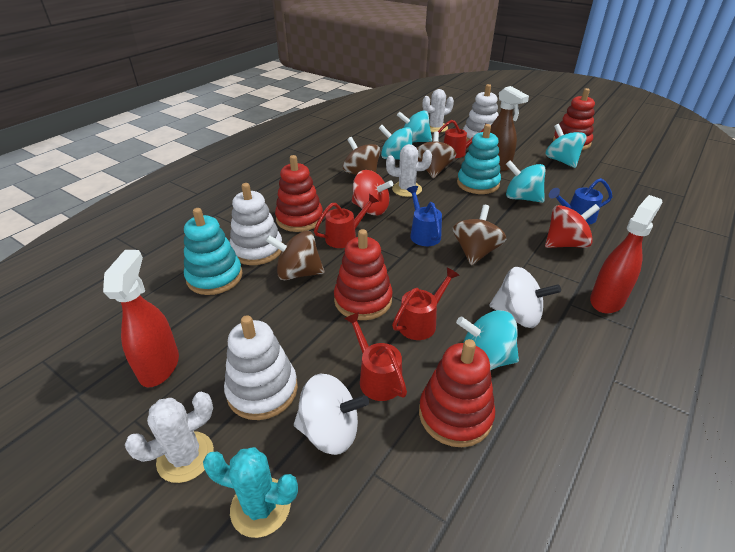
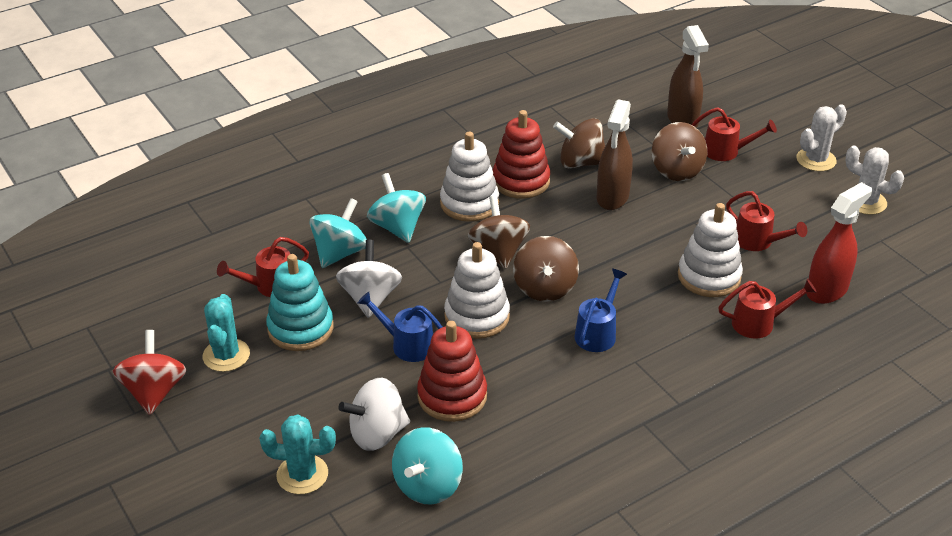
brown spray bottle: [490,86,529,171] = 1 -> [597,99,633,210] [667,25,709,127] = 2
red spinning top: [352,170,393,215] [545,204,600,248] = 2 -> [113,330,186,415] = 1
red spray bottle: [103,250,179,388] [590,195,662,314] = 2 -> [806,182,872,304] = 1
red stacking toy: [275,155,323,232] [334,229,393,320] [419,339,495,447] [553,88,595,150] = 4 -> [417,321,487,422] [493,110,550,199] = 2
turquoise cactus: [203,447,298,538] = 1 -> [203,294,250,372] [259,415,336,494] = 2
turquoise spinning top: [379,125,412,160] [397,110,432,143] [456,310,519,370] [506,160,545,203] [545,124,586,168] = 5 -> [310,198,367,268] [367,173,426,243] [392,427,463,505] = 3
turquoise stacking toy: [184,208,243,295] [457,124,501,194] = 2 -> [266,254,333,351] = 1
white cactus: [125,392,214,483] [386,144,432,197] [423,89,454,133] = 3 -> [796,105,847,171] [845,146,904,215] = 2

